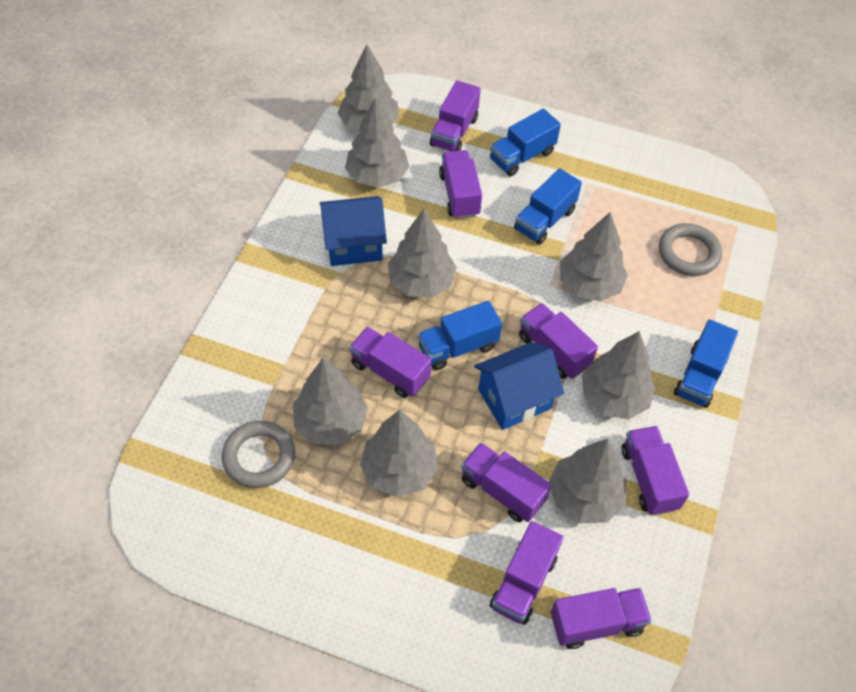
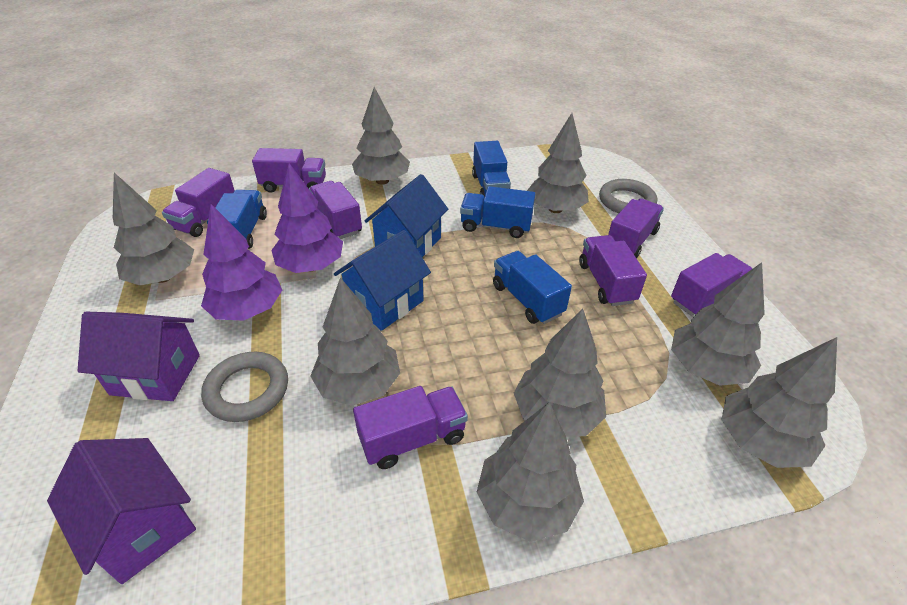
purple house: none = 0 -> [47,438,196,584] [77,312,200,401] = 2
purple tree: none = 0 -> [201,204,282,321] [271,163,343,273] = 2
purple truck: [349,327,432,398] [430,80,481,151] [439,150,482,219] [461,442,552,522] [490,521,563,625] [519,303,598,379] [551,588,652,649] [621,426,689,515] = 8 -> [162,168,235,237] [252,148,326,193] [309,181,362,239] [353,386,468,469] [579,235,647,306] [608,198,664,258] [671,253,752,316] = 7

